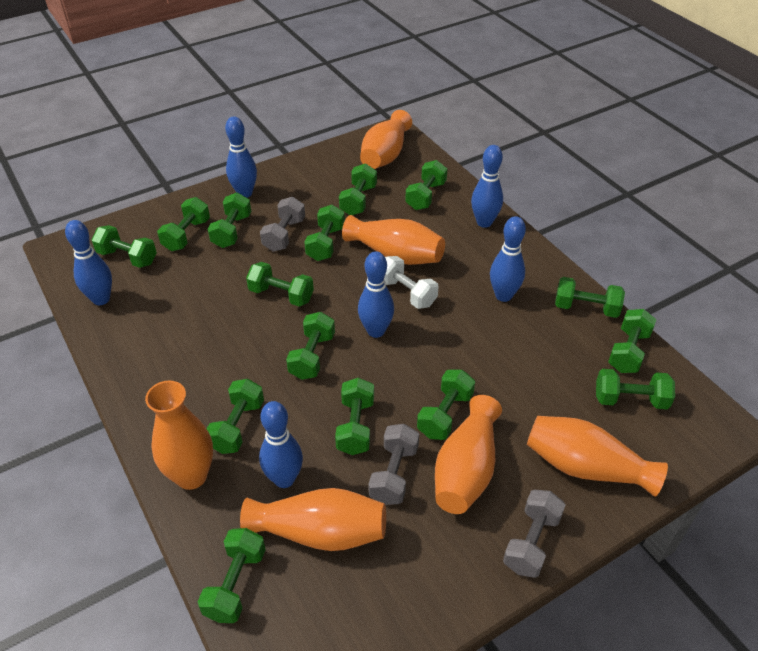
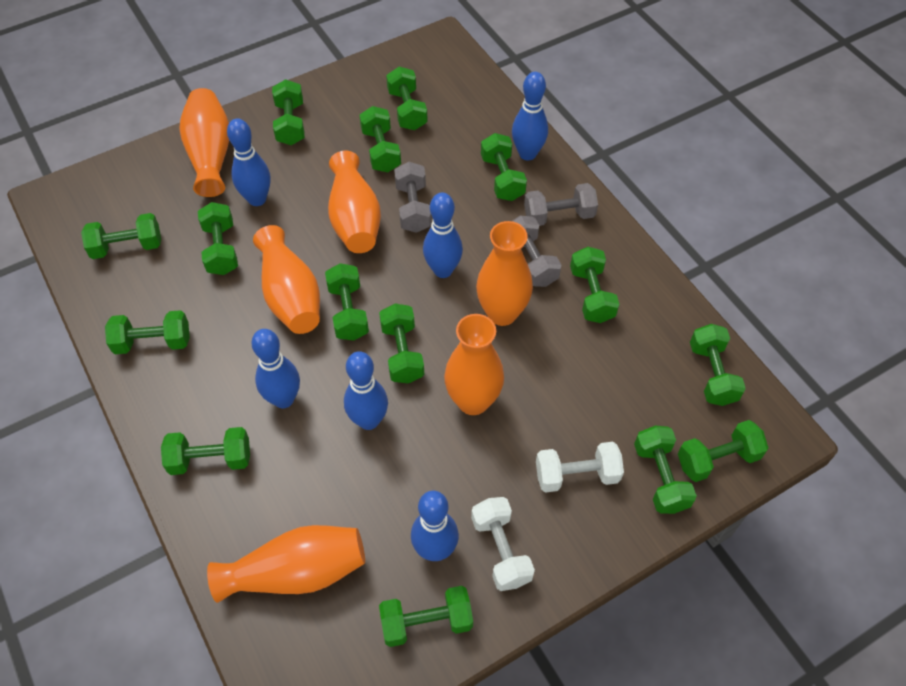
white dumbbell: [384,256,439,309] = 1 -> [471,497,535,591] [536,442,624,493] = 2

